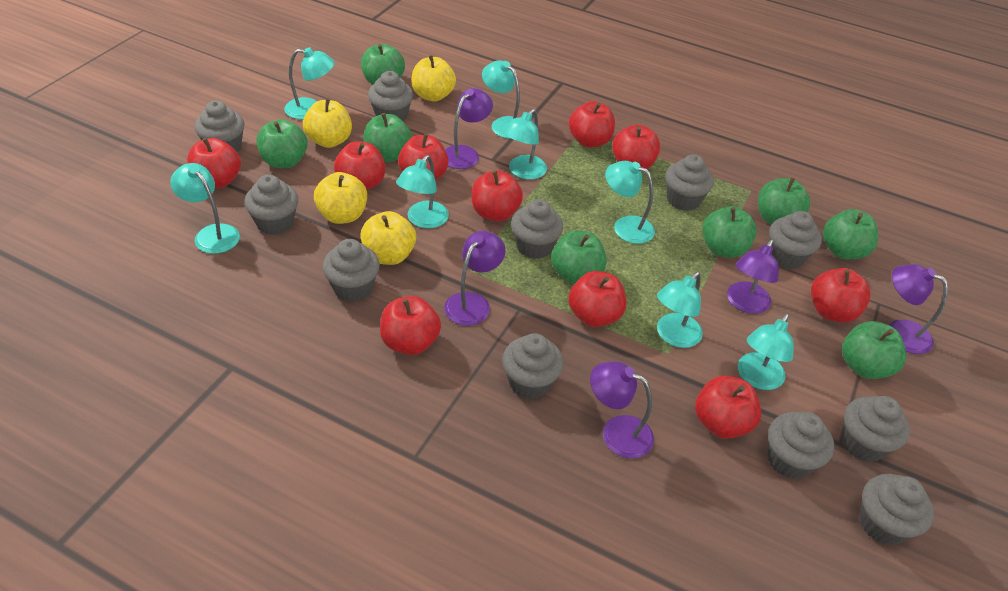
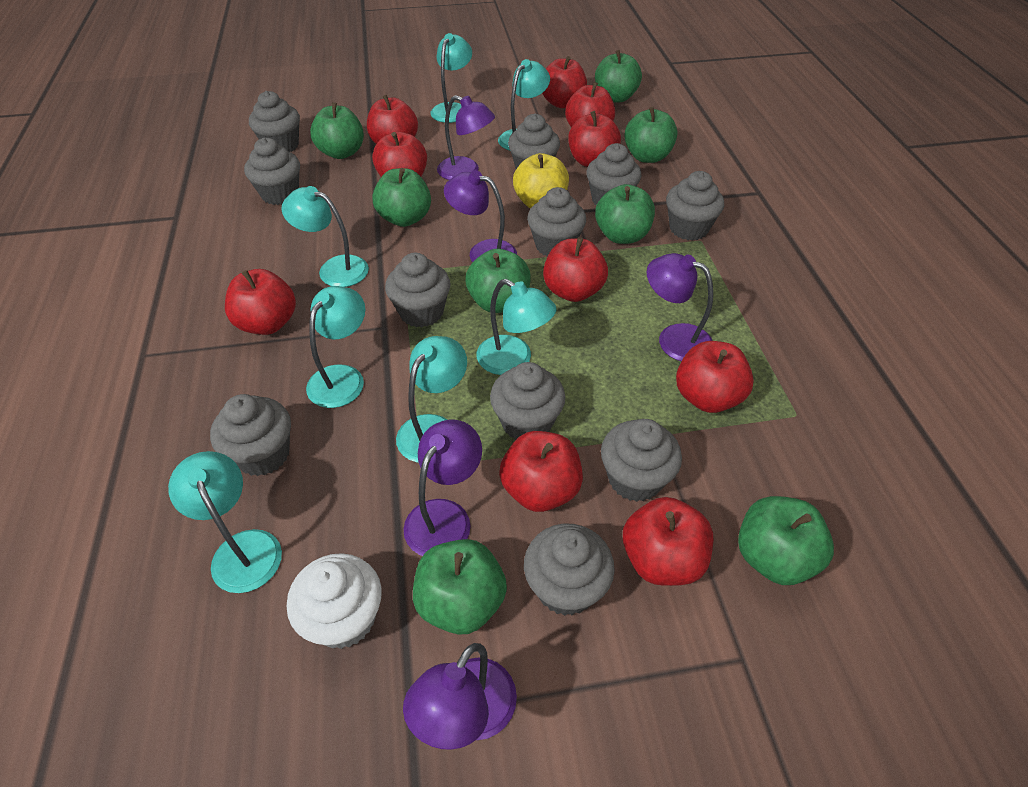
turquoise lamp: [170,163,240,254] [284,47,335,119] [396,155,449,229] [482,60,520,139] [502,109,547,179] [605,161,655,244] [657,272,703,348] [738,313,794,390] = 8 -> [168,451,282,593] [282,186,369,287] [306,286,365,408] [396,336,467,463] [430,33,472,123] [477,279,557,375] [498,59,550,150] = 7
white cupcake: none = 0 -> [287,553,382,649] = 1
yellow apple: [303,98,352,148] [314,172,367,224] [361,211,416,265] [411,55,456,102] = 4 -> [513,153,569,209] = 1

